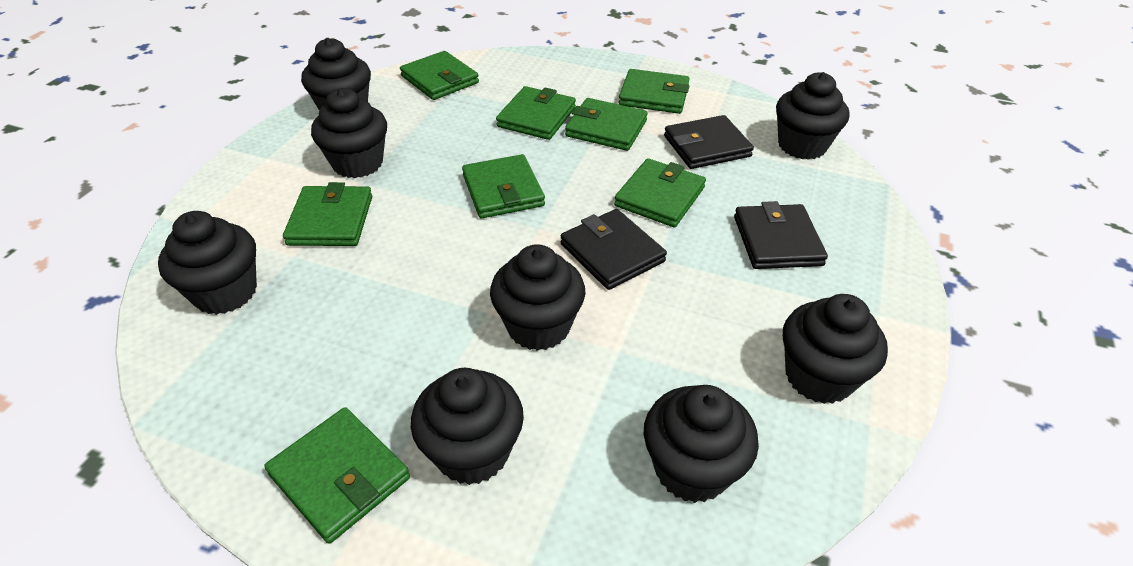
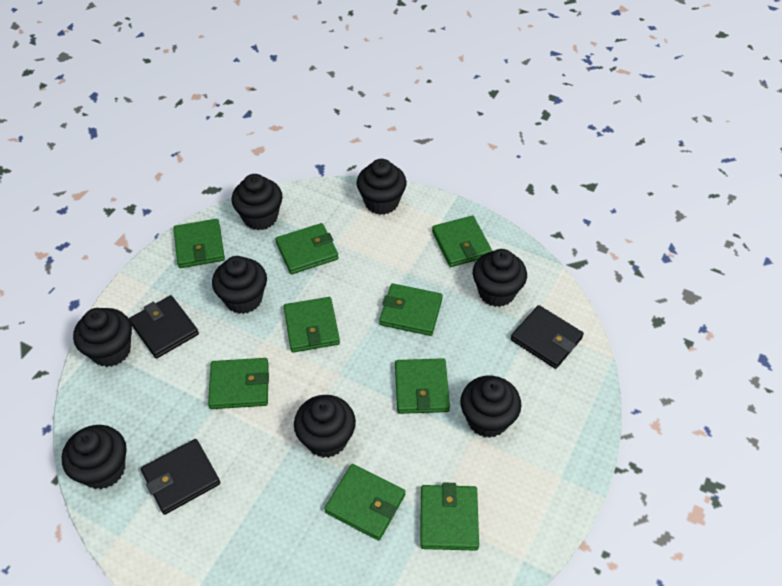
green wallet: [264,407,410,543] [283,182,372,246] [400,51,479,100] [462,154,545,218] [496,86,576,140] [565,98,648,151] [614,158,706,227] [618,69,690,114] = 8 -> [174,219,225,268] [208,358,269,409] [276,223,338,274] [284,297,340,352] [324,464,406,541] [379,283,443,336] [395,358,450,414] [420,483,479,551] [432,216,492,267] = 9

